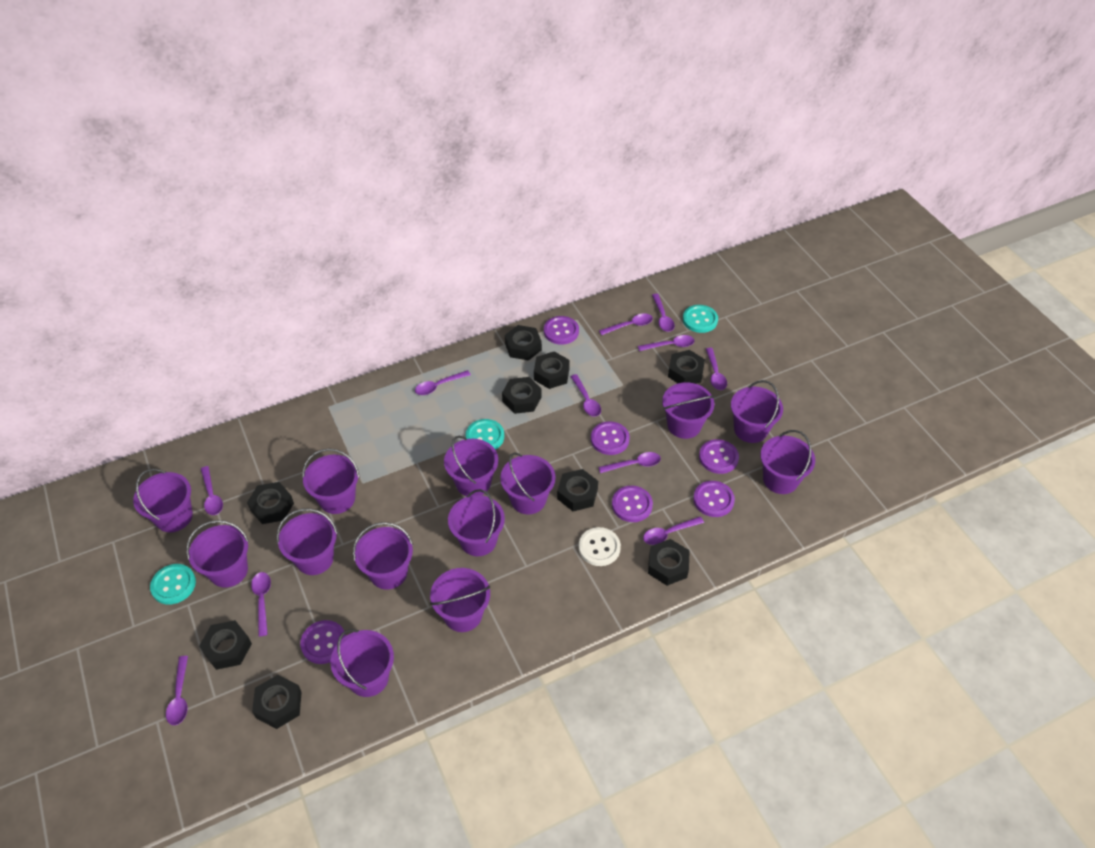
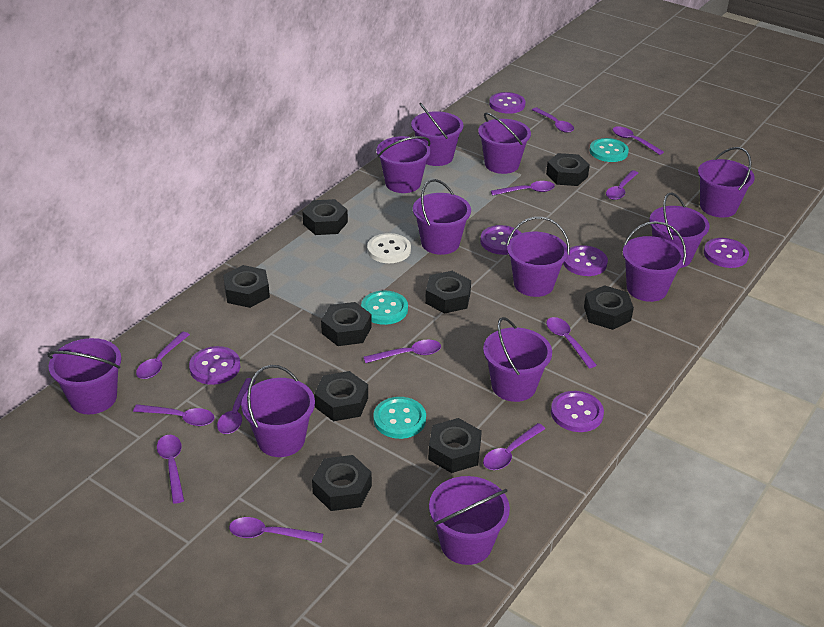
purple bucket: [133,469,193,532] [186,520,249,588] [277,508,337,575] [302,448,360,514] [331,629,394,697] [353,522,413,590] [430,568,490,632] [444,436,498,496] [448,489,505,556] [500,452,555,514] [662,382,715,439] [731,380,783,443] [760,430,815,494] = 13 -> [47,338,121,414] [241,365,315,457] [377,136,431,193] [411,103,464,166] [413,179,471,255] [429,476,510,565] [478,112,531,174] [483,317,552,402] [506,217,570,297] [623,221,686,302] [649,192,710,268] [698,147,755,218] = 12
purple spoon: [166,656,188,725] [201,466,223,515] [251,572,271,637] [415,370,471,395] [571,374,601,417] [598,452,661,473] [599,313,653,335] [638,335,695,351] [643,516,704,545] [652,294,675,332] [706,348,727,390] = 11 -> [133,404,215,426] [136,332,190,379] [157,435,184,504] [217,378,256,434] [229,517,323,543] [364,340,441,363] [483,423,545,470] [491,181,555,196] [532,107,574,133] [546,317,597,369] [606,170,638,200] [613,126,664,155] = 12

